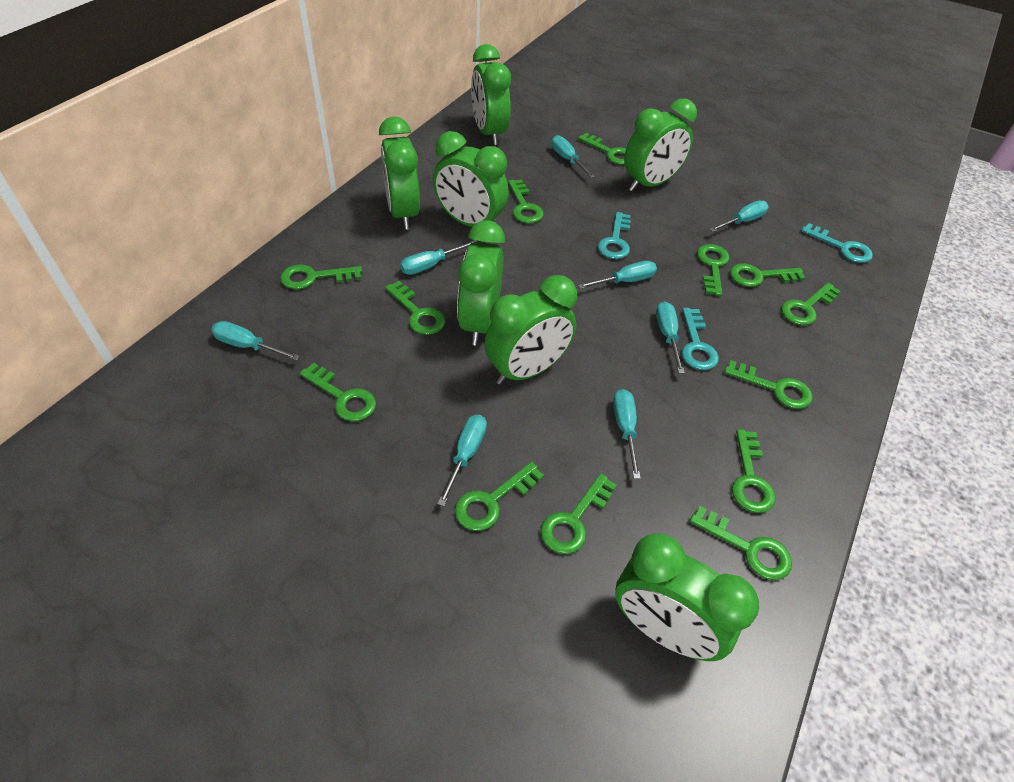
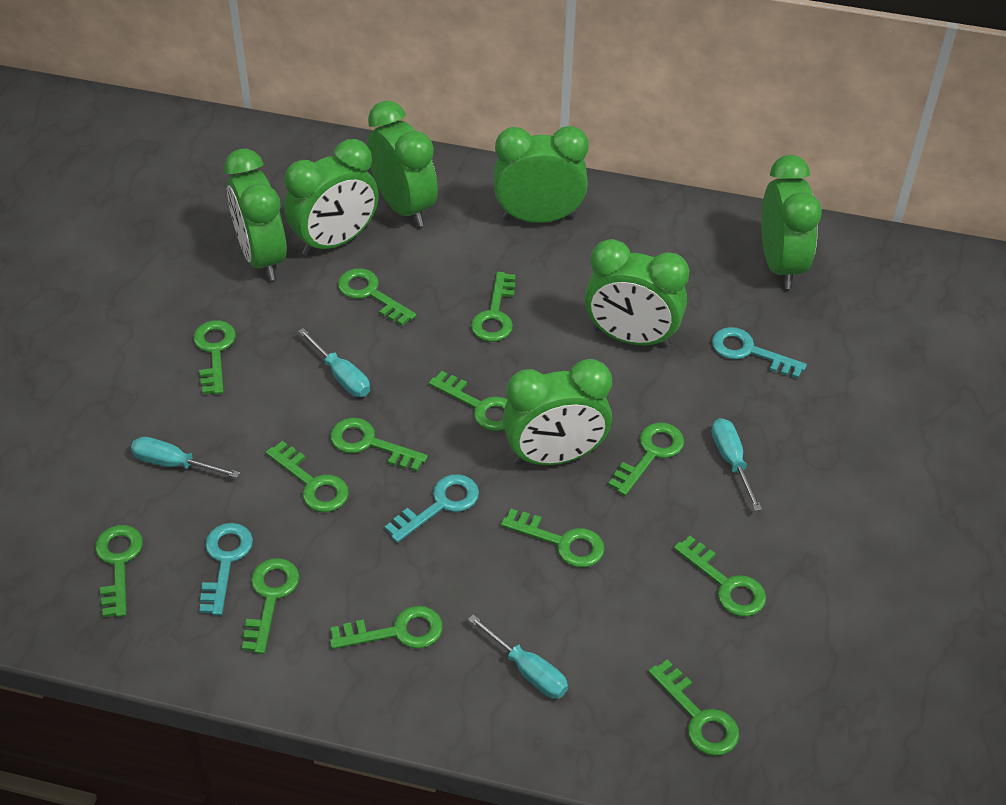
turquoise screwdriver: [211,321,300,361] [400,240,477,275] [438,415,487,506] [551,135,595,178] [578,261,657,289] [613,389,641,479] [656,301,685,374] [709,201,769,232] = 8 -> [131,437,240,478] [298,328,370,397] [468,614,568,699] [712,418,762,511] = 4

